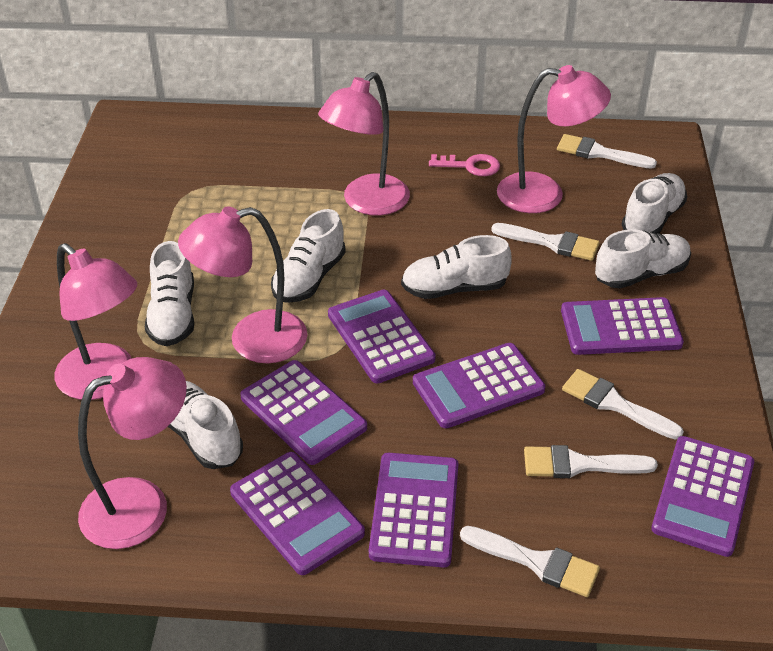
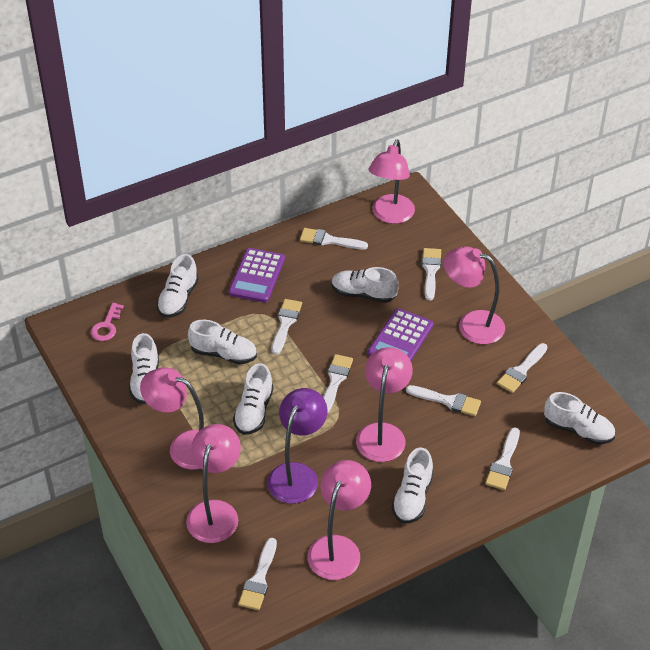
pink lamp: [55,243,137,400] [78,357,187,549] [178,207,308,363] [318,72,410,216] [497,65,611,213] = 5 -> [140,367,204,470] [186,424,241,543] [308,460,371,580] [356,347,413,462] [368,140,415,224] [444,247,505,344] = 6
purple calculator: [230,452,365,575] [240,360,367,465] [328,290,436,383] [369,453,458,568] [413,343,545,428] [561,297,684,355] [651,436,754,557] = 7 -> [229,248,285,303] [368,308,433,361] = 2
purple lamp: none = 0 -> [267,388,327,504] = 1
white brush: [460,526,600,597] [491,223,600,261] [524,445,658,478] [557,134,657,169] [562,369,684,440] = 5 -> [238,538,277,610] [272,299,302,355] [300,228,368,249] [323,354,353,413] [406,385,481,416] [422,248,441,300] [485,428,520,490] [497,343,547,393] = 8
white shoe: [145,241,194,346] [168,381,243,469] [271,209,346,303] [401,235,512,299] [595,229,691,289] [622,173,687,234] = 6 -> [129,333,159,404] [156,254,199,318] [188,320,257,365] [233,363,273,435] [331,267,399,303] [392,448,433,524] [544,392,615,444] = 7

